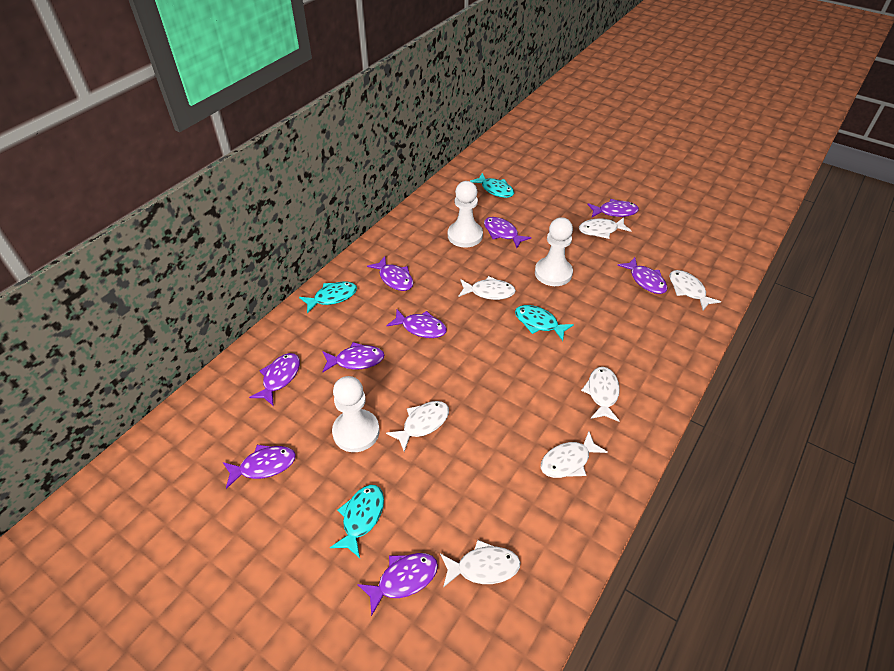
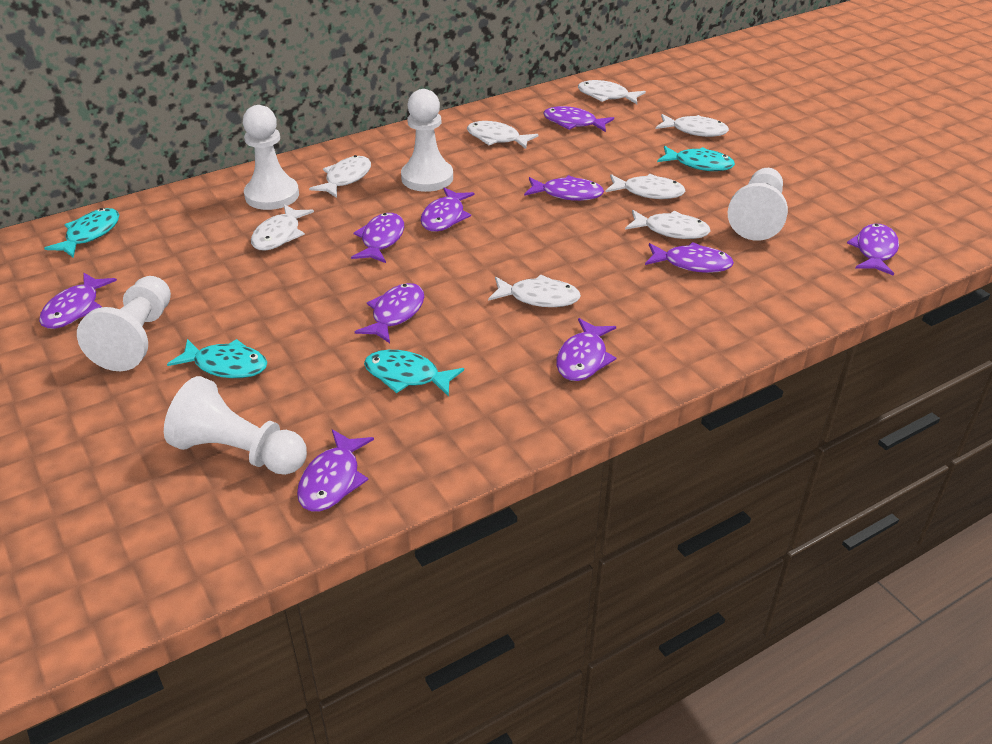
purple fish: [223,445,296,489] [249,353,300,405] [322,342,384,372] [357,553,438,616] [367,256,413,291] [387,309,447,338] [484,217,531,248] [587,199,639,217] [617,257,668,294] = 9 -> [39,273,117,329] [297,429,374,512] [351,213,404,263] [355,283,424,343] [421,187,475,232] [524,175,604,201] [544,106,614,132] [556,318,616,381] [645,242,734,273] [847,224,899,276] = 10
white fish: [386,401,449,452] [440,540,520,588] [458,276,516,300] [541,431,608,478] [579,217,631,239] [581,367,620,422] [669,270,721,310] = 7 -> [251,204,314,251] [309,155,371,198] [467,121,539,149] [488,274,581,307] [578,80,646,104] [605,174,685,199] [625,210,710,239] [656,114,729,137] = 8
white pawn: [332,376,380,452] [448,181,483,247] [535,217,573,286] = 3 -> [77,276,171,371] [164,376,307,475] [243,105,299,210] [401,89,453,192] [728,168,788,241] = 5

